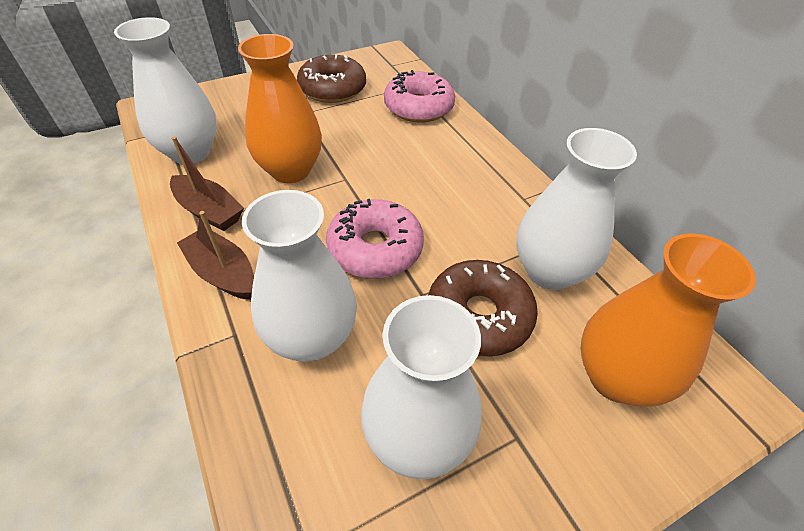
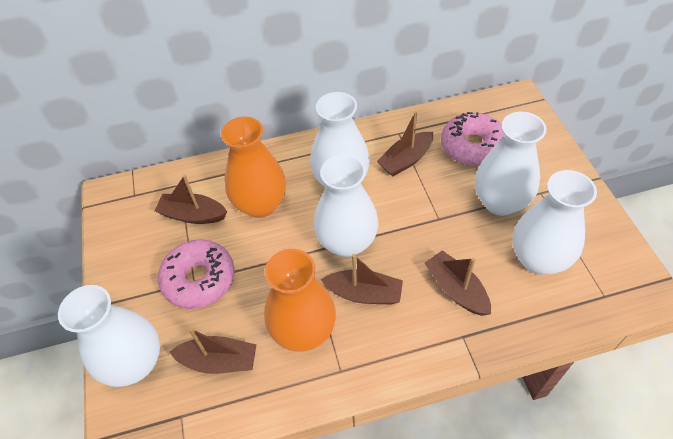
brown boat: [170,136,244,231] [177,211,254,300] = 2 -> [155,175,227,224] [169,328,256,374] [320,254,403,304] [376,112,433,176] [425,250,491,316] = 5
brown donut: [297,55,366,103] [428,260,538,357] = 2 -> none = 0
white vase: [114,17,217,164] [242,190,357,362] [361,295,482,479] [516,128,637,290] = 4 -> [58,285,160,387] [310,92,370,187] [314,155,378,257] [475,112,547,216] [513,170,597,275] = 5

